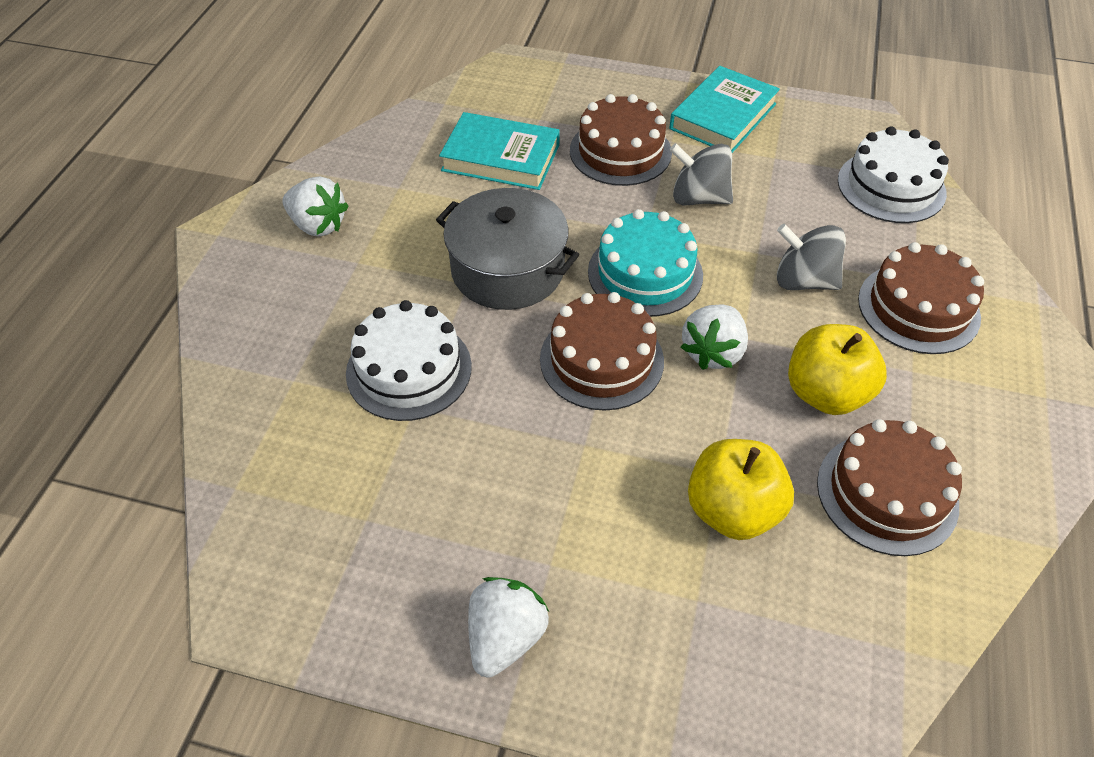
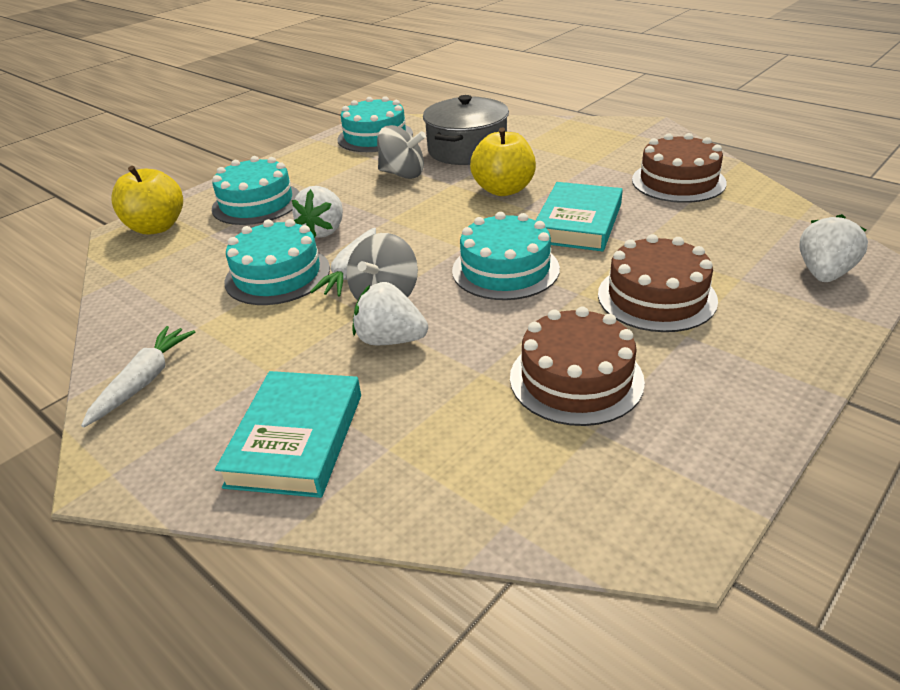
brown cake: [540,292,664,411] [570,94,672,186] [817,419,962,556] [858,242,984,354] = 4 -> [510,306,645,426] [598,234,718,332] [632,133,727,203] = 3
turquoise cake: [588,209,703,317] = 1 -> [212,156,299,225] [224,219,330,305] [337,96,413,152] [452,212,560,300] = 4
white cake: [346,300,472,421] [838,126,949,223] = 2 -> none = 0
white carrot: none = 0 -> [81,326,195,427] [310,228,376,296] = 2

